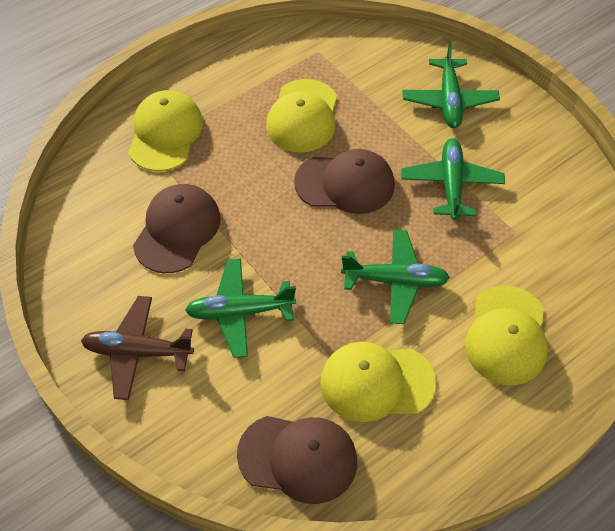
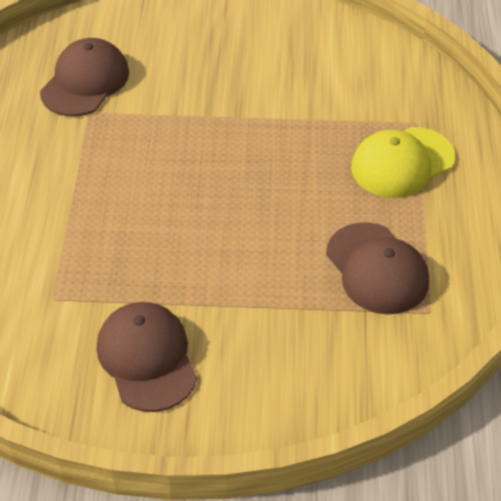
brown plane: [81,296,194,400] = 1 -> none = 0
green plane: [185,259,296,358] [341,229,450,324] [402,138,505,220] [403,42,500,128] = 4 -> none = 0
yellow cap: [128,90,203,171] [266,79,337,153] [320,342,436,422] [465,285,548,385] = 4 -> [351,127,455,198] = 1

